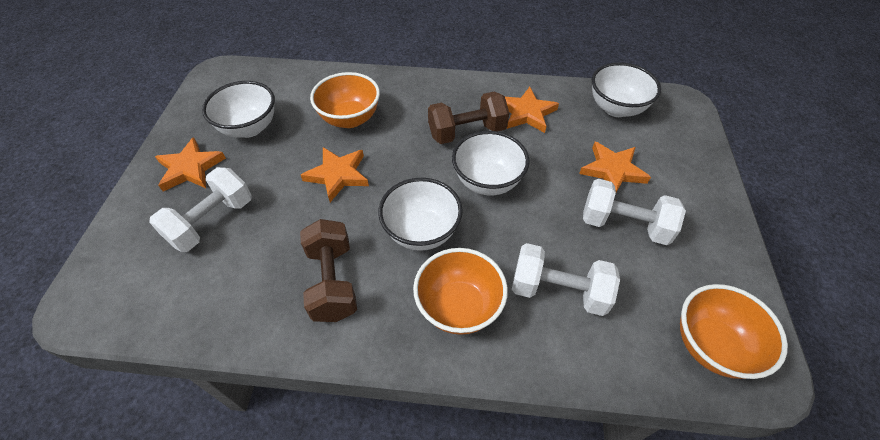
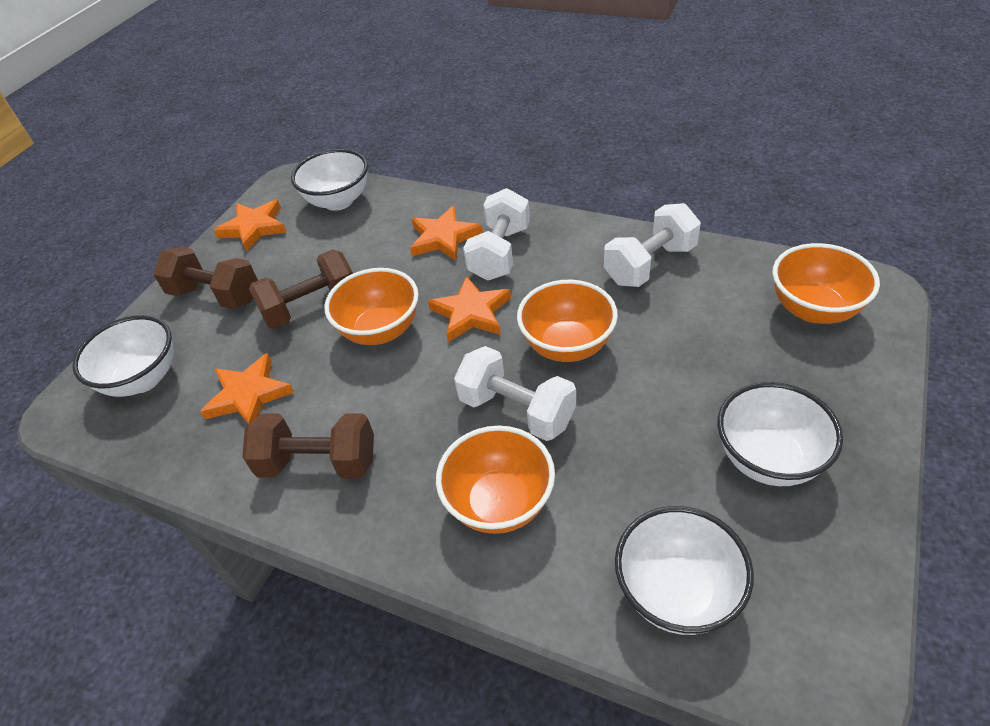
brown dumbbell: [300,219,357,322] [428,92,509,144] = 2 -> [153,247,258,309] [242,413,374,479] [249,249,353,329] = 3
orange bowl: [310,72,380,128] [413,248,508,335] [680,284,788,379] = 3 -> [324,268,419,345] [436,426,555,534] [517,280,618,362] [772,243,880,324] = 4

